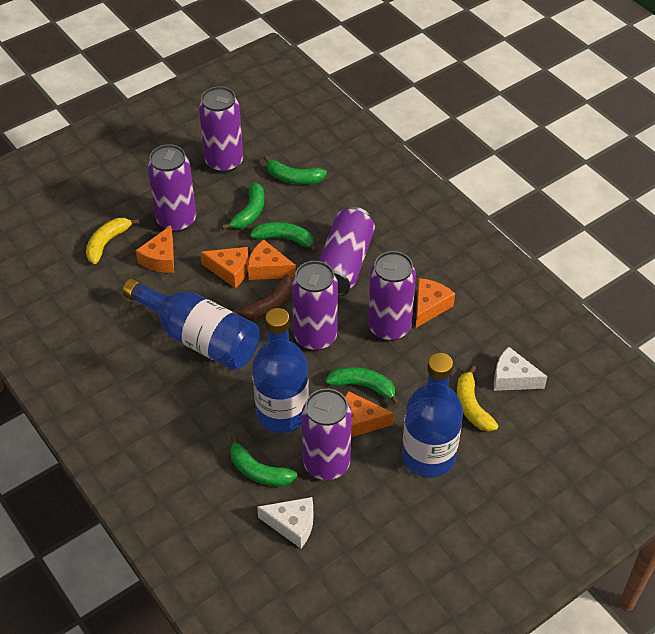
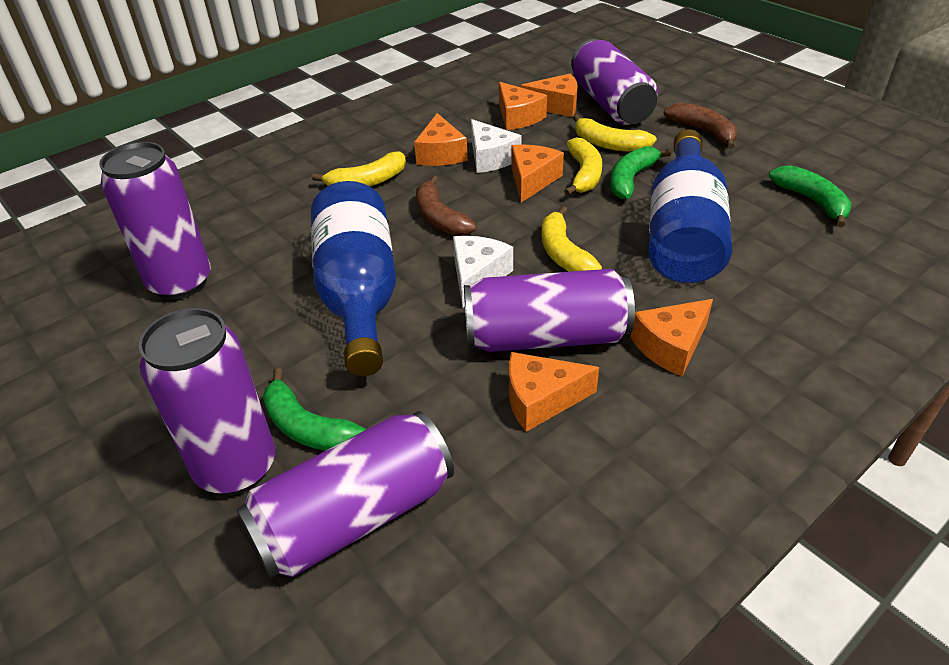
blue bottle: [122,278,260,370] [252,308,309,433] [402,353,463,477] = 3 -> [311,181,396,376] [649,129,732,283] = 2
brown banana: [233,274,293,319] = 1 -> [416,176,477,236] [664,102,737,149] = 2
green banana: [222,182,264,230] [230,435,297,486] [250,222,318,253] [264,155,327,184] [325,367,400,406] = 5 -> [263,368,366,451] [610,146,671,199] [769,165,851,227] = 3
orange cheese: [136,225,174,273] [200,247,249,288] [248,239,296,280] [345,391,394,437] [416,278,455,328] = 5 -> [414,113,468,166] [499,82,547,130] [509,352,599,432] [511,144,564,203] [521,73,578,117] [630,299,713,376] = 6
purple can: [147,144,196,232] [199,86,243,173] [292,261,338,351] [302,389,352,480] [319,207,375,296] [368,251,416,341] = 6 -> [99,142,211,300] [139,308,275,495] [236,411,454,578] [464,269,635,352] [571,39,658,125] = 5
yellow banana: [86,218,139,264] [457,365,498,432] = 2 -> [312,151,406,187] [541,206,602,272] [564,137,602,196] [573,114,657,152] = 4

